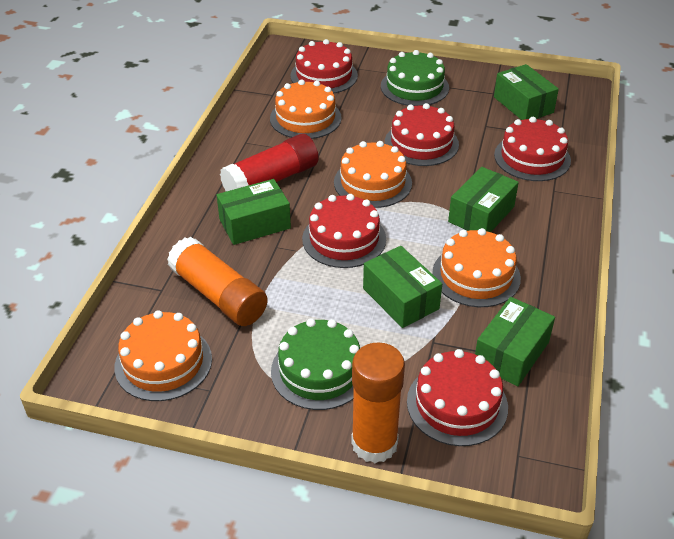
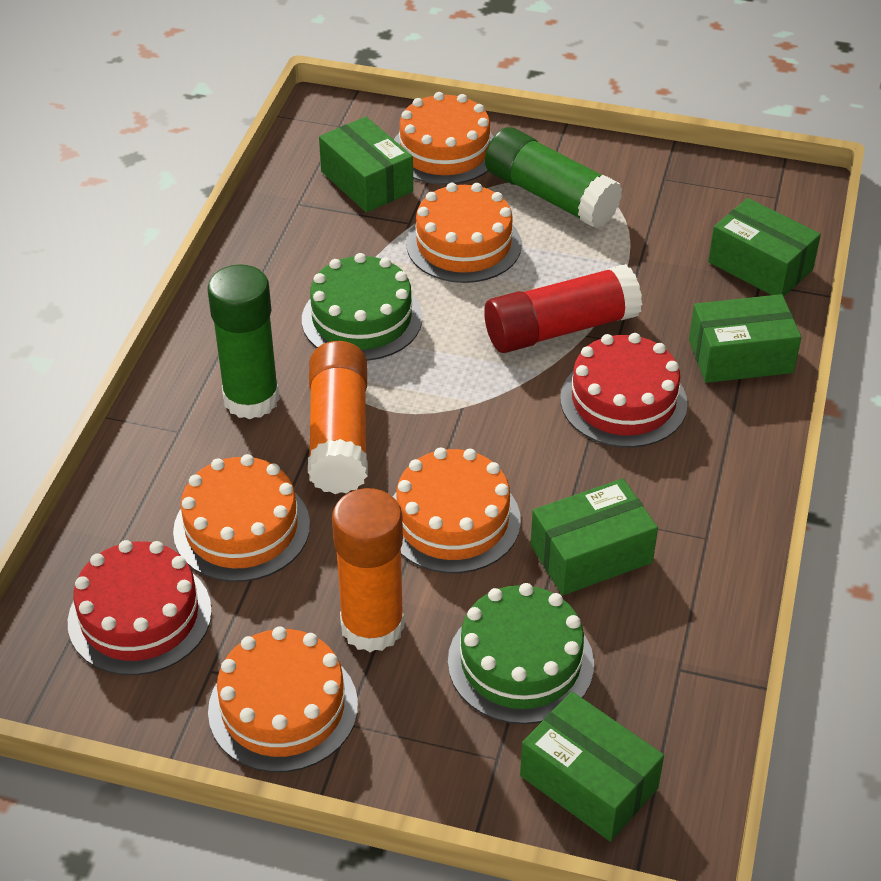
green glue stick: none = 0 -> [207,264,280,419] [485,127,622,229] = 2
orange cake: [114,310,212,401] [270,79,342,139] [334,141,412,208] [432,228,521,307] = 4 -> [173,454,310,582] [208,626,358,772] [393,448,521,573] [394,92,494,185] [406,183,522,283] = 5
red cake: [291,39,358,94] [302,194,386,268] [385,103,459,166] [407,349,508,446] [494,117,571,181] = 5 -> [68,540,212,675] [560,333,688,448] = 2

